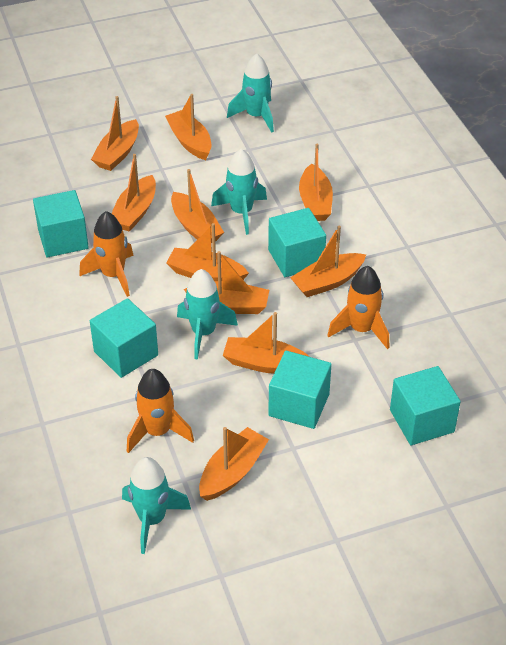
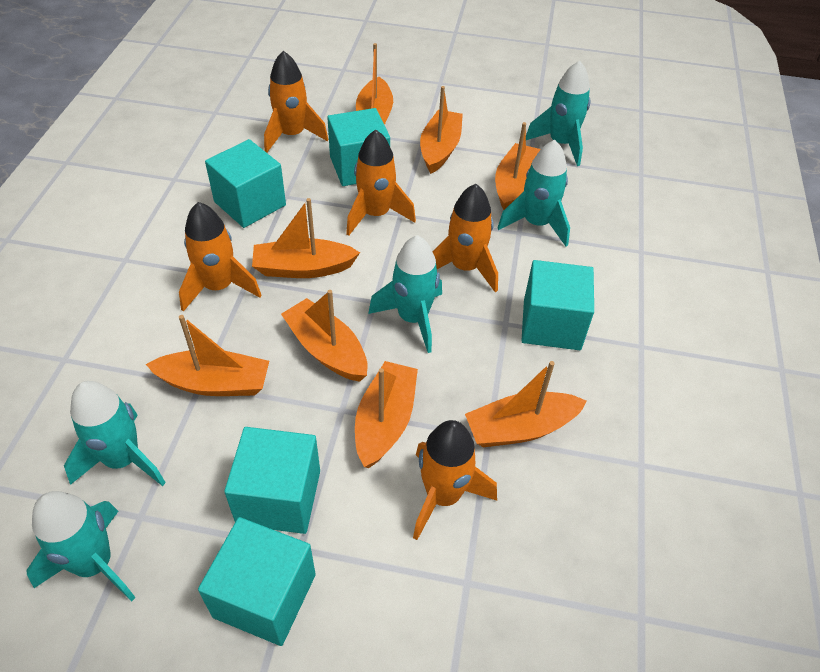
orange boat: [91,96,139,171] [112,154,156,232] [165,94,211,160] [166,223,249,281] [171,169,224,243] [184,251,269,314] [199,427,269,501] [223,312,309,374] [290,225,366,297] [299,143,333,221] = 10 -> [146,315,269,396] [252,198,360,278] [281,290,368,382] [355,361,418,468] [356,43,393,125] [420,86,463,174] [465,361,587,447] [495,122,541,210] = 8
orange rocket: [79,211,134,297] [127,369,194,453] [327,266,390,349] = 3 -> [179,202,261,312] [264,51,328,153] [346,130,416,236] [413,420,497,540] [433,184,498,292] = 5
turquoise rocket: [122,457,191,554] [177,269,238,359] [211,149,267,235] [227,53,274,133] = 4 -> [26,491,136,602] [64,381,166,486] [368,235,442,353] [497,140,570,246] [526,61,591,166] = 5

